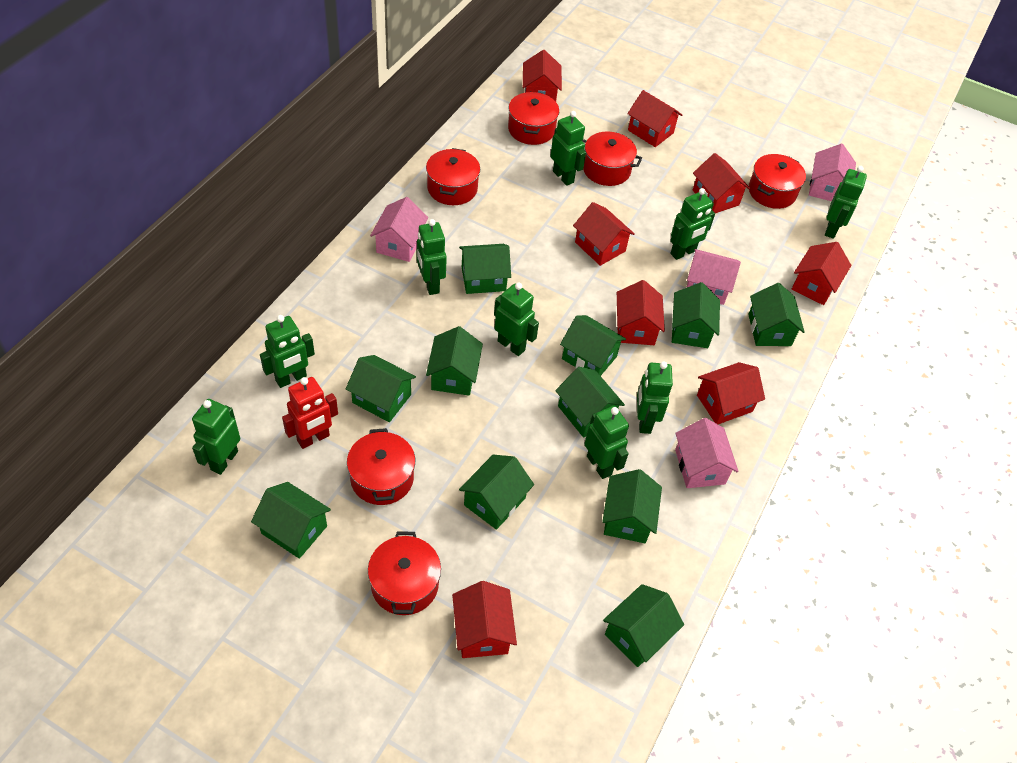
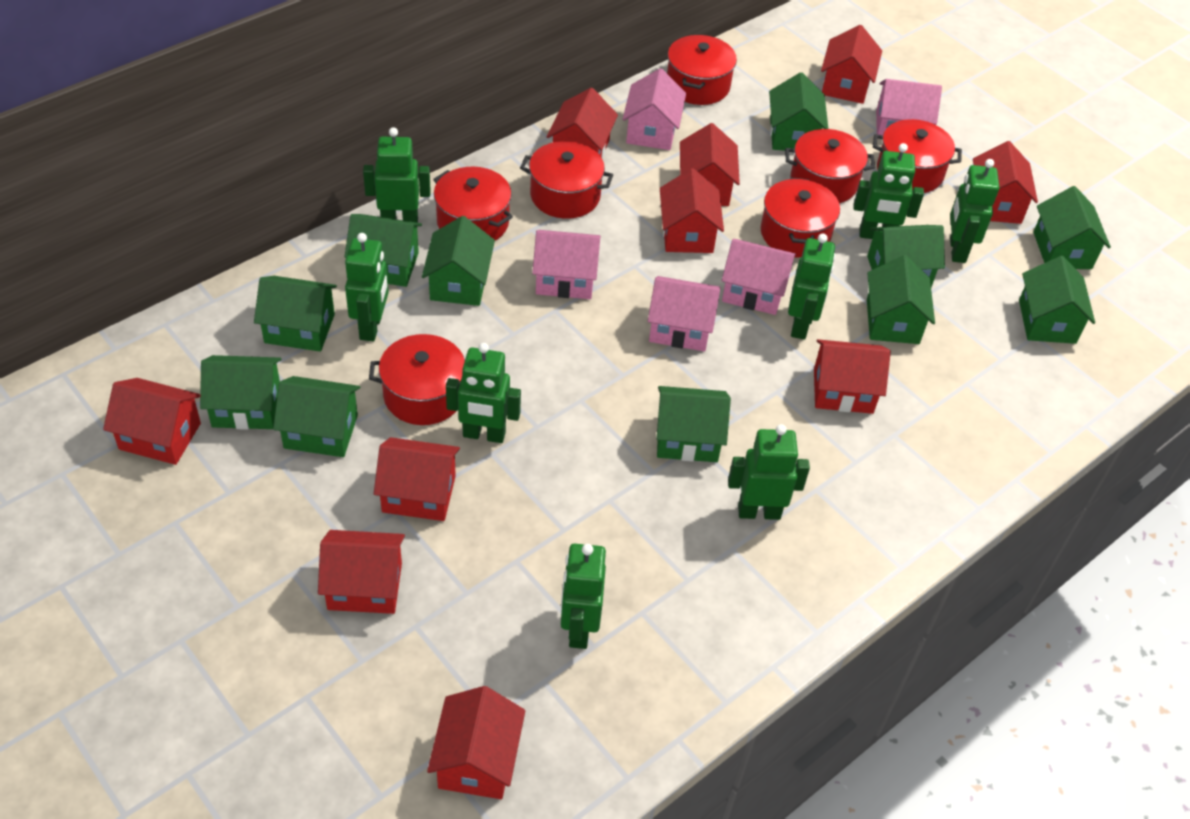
green robot: [192,399,240,475] [260,315,315,388] [417,219,447,295] [494,283,539,356] [550,111,586,186] [584,406,629,479] [637,361,673,434] [670,188,715,260] [825,166,867,239] = 9 -> [345,233,389,341] [363,127,431,223] [446,343,521,443] [561,544,606,649] [728,424,810,520] [788,233,835,340] [854,143,924,239] [950,159,999,263] = 8
pink house: [370,197,428,262] [675,418,739,488] [686,249,741,305] [809,144,856,201] = 4 -> [532,230,601,299] [623,68,686,150] [648,276,720,351] [722,239,796,315] [876,79,942,139] = 5
red house: [452,581,517,658] [523,50,562,101] [573,202,635,266] [617,280,665,345] [627,90,682,147] [693,153,750,213] [697,362,765,424] [792,242,851,305] = 8 -> [103,378,201,465] [318,530,405,614] [374,437,460,521] [427,686,525,799] [547,88,618,159] [660,168,724,253] [680,123,740,206] [814,339,891,414] [821,25,882,104] [973,141,1038,224] = 10
red pot: [347,428,415,505] [368,532,441,615] [426,148,480,205] [508,92,559,145] [582,132,642,186] [749,154,806,209] = 6 -> [369,334,465,425] [433,167,513,241] [520,141,613,219] [667,35,737,105] [761,178,840,258] [785,129,875,203] [873,119,962,193] = 7
red robot: [282,377,338,449] = 1 -> none = 0

